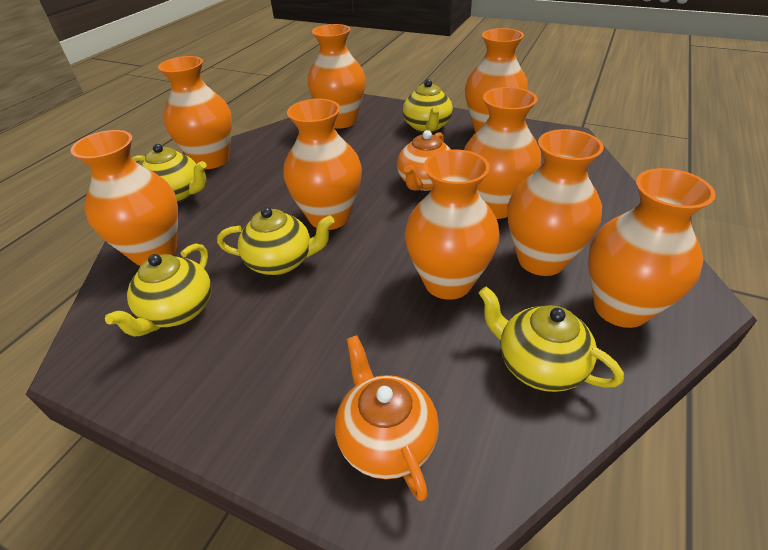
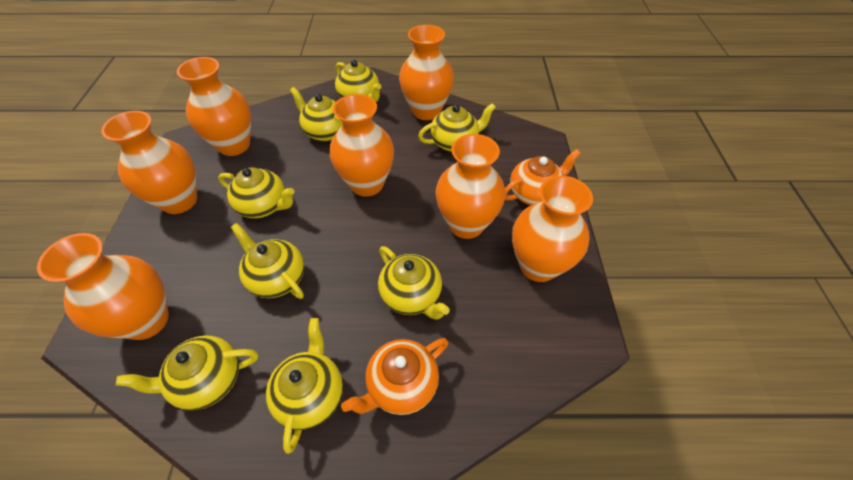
orange vase: [70,130,178,266] [158,56,232,169] [283,99,362,230] [308,24,366,129] [405,149,500,300] [464,87,541,219] [465,28,528,133] [508,129,604,276] [588,168,716,328] = 9 -> [37,233,169,340] [101,111,197,214] [177,57,251,156] [330,94,394,197] [399,25,454,120] [435,134,505,239] [512,176,593,282] = 7
yellow teapot: [105,243,211,337] [132,144,207,202] [217,207,335,275] [403,79,453,132] [479,286,624,392] = 5 -> [116,335,258,410] [218,167,294,218] [231,223,304,299] [266,318,343,454] [290,87,342,141] [335,60,381,102] [378,246,450,319] [418,103,496,152] = 8

